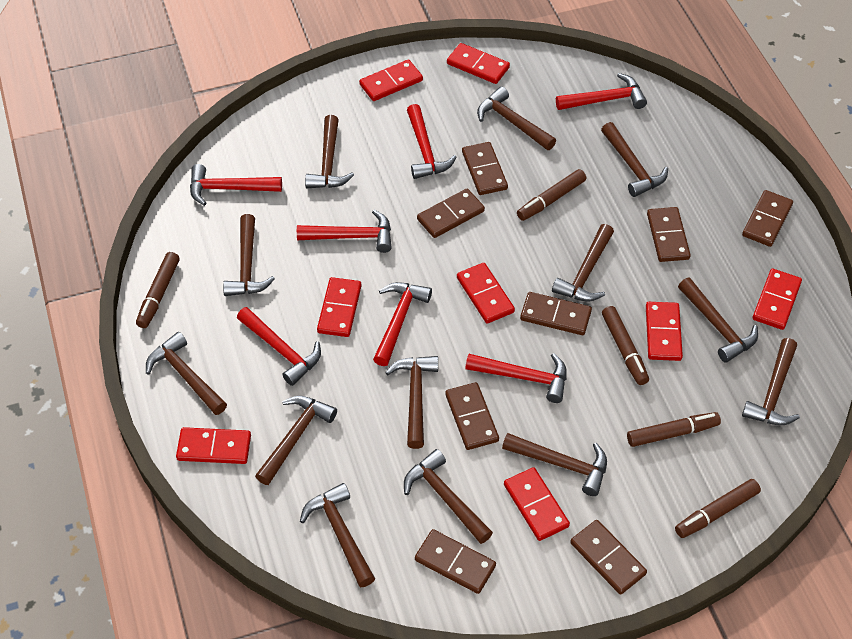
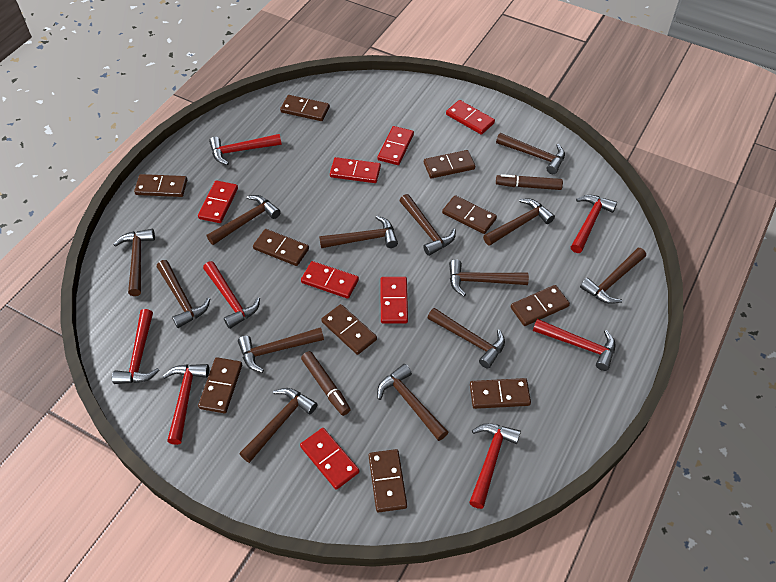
brown domino: [415,529,496,594] [417,189,485,238] [445,382,499,450] [462,142,508,195] [520,292,592,335] [570,520,647,595] [647,207,691,262] [742,190,793,247] = 8 -> [134,174,187,197] [198,357,242,413] [253,229,309,266] [280,95,330,121] [321,304,377,355] [369,449,407,512] [424,150,475,178] [442,195,497,234] [470,378,531,409] [511,285,570,326] = 10
brown marker: [136,252,180,328] [517,169,586,221] [602,306,649,385] [627,412,721,447] [675,479,761,538] = 5 -> [301,351,351,416] [496,174,563,190] = 2
red domino: [176,427,251,464] [317,277,361,337] [359,59,423,101] [447,43,510,84] [457,263,515,324] [504,467,570,541] [646,302,683,361] [753,268,802,330] = 8 -> [198,180,238,223] [300,428,359,490] [301,261,359,299] [330,157,381,183] [377,126,414,165] [380,277,408,324] [446,100,495,135] = 7

